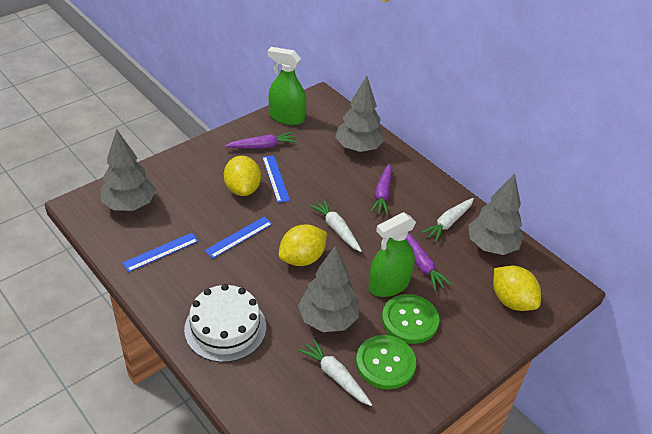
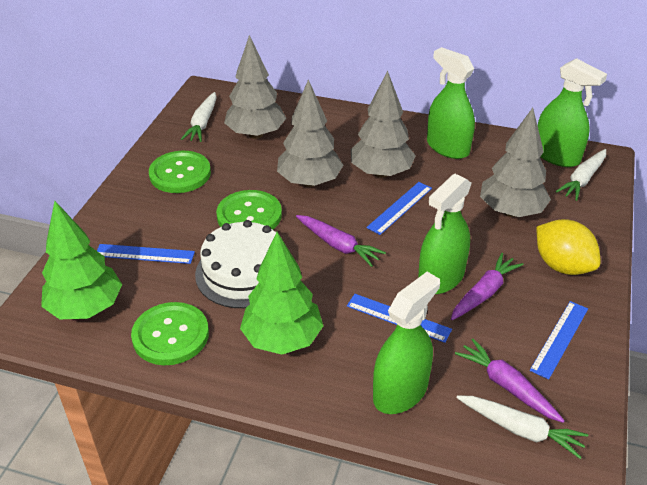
blue ruler: [122,233,198,272] [204,217,272,259] [262,155,290,203] = 3 -> [97,244,195,264] [347,294,452,343] [366,182,432,235] [530,301,588,380] = 4
green button: [356,335,416,389] [382,294,439,344] = 2 -> [131,302,209,365] [149,151,211,193] [216,190,282,230] = 3
green spray bottle: [268,47,306,125] [368,212,416,297] = 2 -> [373,272,440,414] [418,174,472,294] [427,47,475,159] [538,58,607,167] = 4
green tree: none = 0 -> [41,201,122,319] [240,232,323,355] = 2
yellow lemon: [224,156,261,196] [279,225,327,266] [493,266,541,311] = 3 -> [537,219,601,275] = 1

